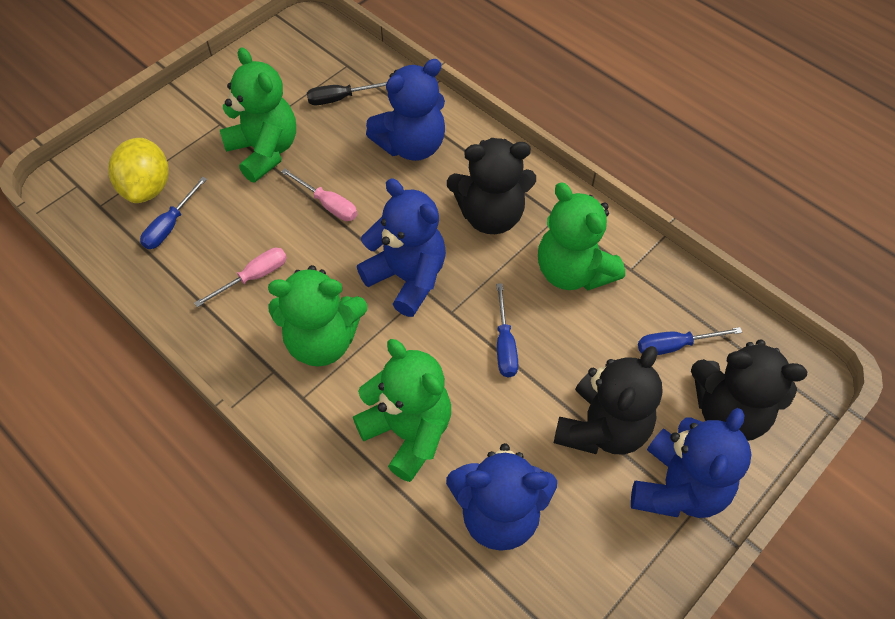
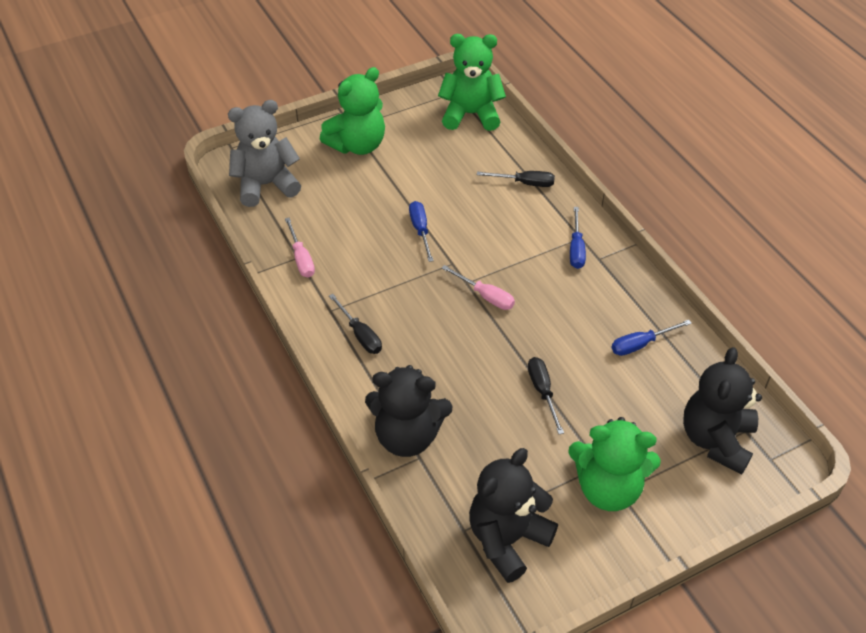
black screwdriver: [307,82,387,105] = 1 -> [329,294,382,354] [477,171,555,187] [528,357,564,434] = 3
blue teddy bear: [357,178,446,317] [366,59,445,161] [446,443,557,551] [631,408,751,518] = 4 -> none = 0
green teddy bear: [220,47,296,182] [268,265,367,367] [353,339,451,482] [538,182,625,290] = 4 -> [320,67,385,155] [438,34,506,131] [568,417,661,511] = 3
grey teddy bear: none = 0 -> [228,100,301,207] = 1
yellow lemon: [108,138,169,203] = 1 -> none = 0

